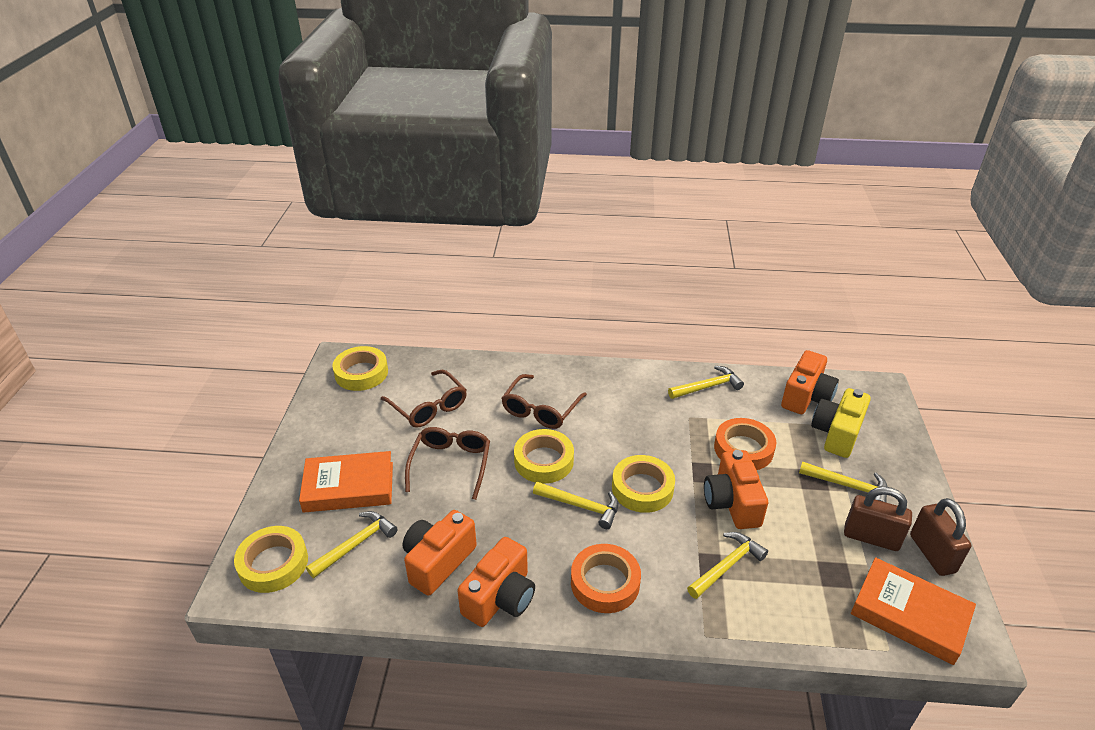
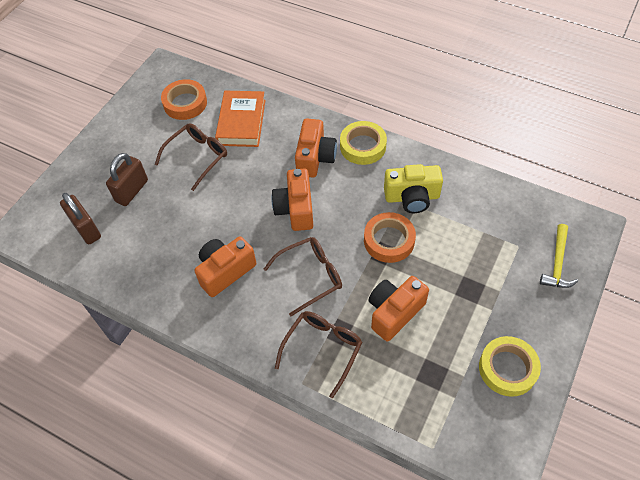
orange book: [299,451,393,512] [851,557,976,665] = 2 -> [215,91,266,147] = 1
yellow hammer: [306,511,398,578] [533,482,619,529] [668,366,744,399] [687,532,768,599] [799,461,887,502] = 5 -> [540,224,578,288] = 1
yellow tape: [234,526,308,593] [332,346,388,391] [514,429,574,484] [612,455,675,513] = 4 -> [340,121,387,165] [479,336,541,397] = 2

